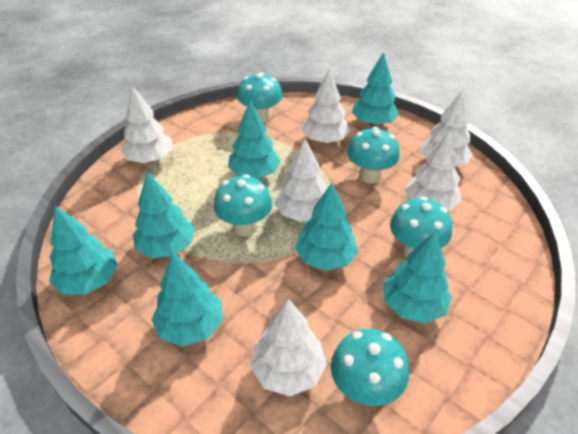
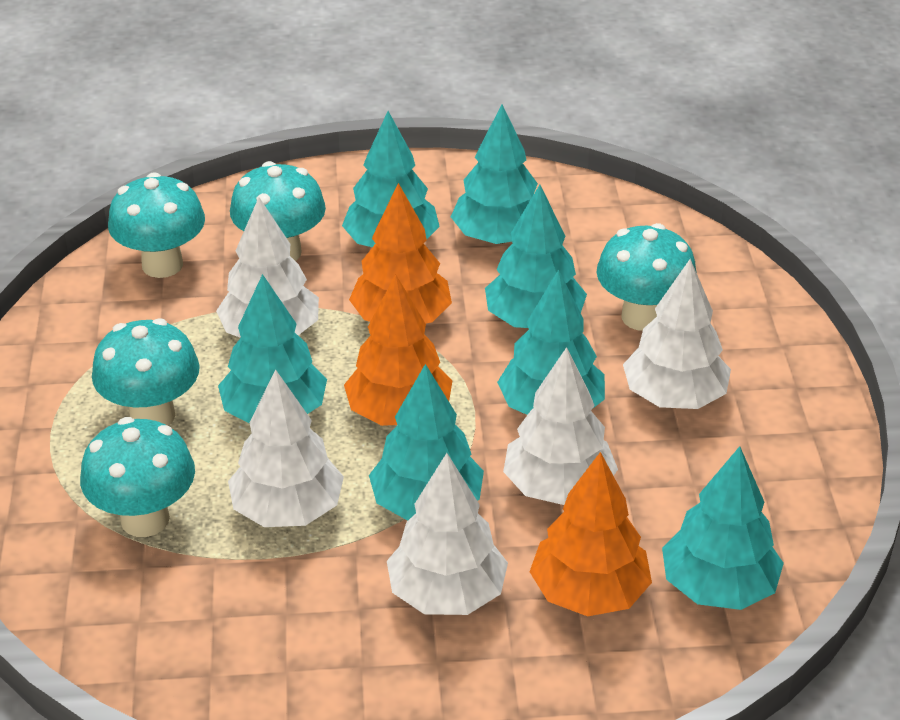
orange tree: none = 0 -> [344,274,453,426] [349,183,452,323] [530,452,652,616] = 3
white tree: [121,86,173,163] [250,299,327,397] [274,139,327,222] [301,68,350,143] [404,130,462,211] [420,90,473,166] = 6 -> [216,197,319,338] [228,370,344,527] [387,453,508,615] [503,347,618,505] [623,259,731,409] = 5

